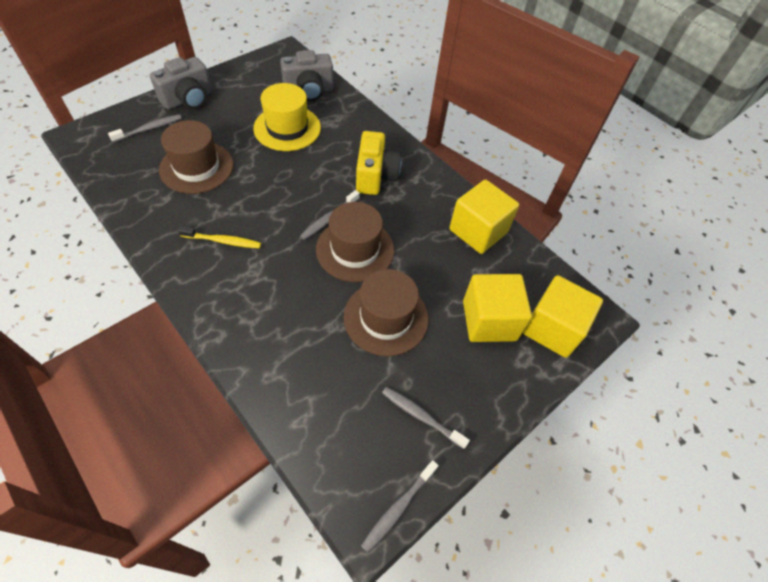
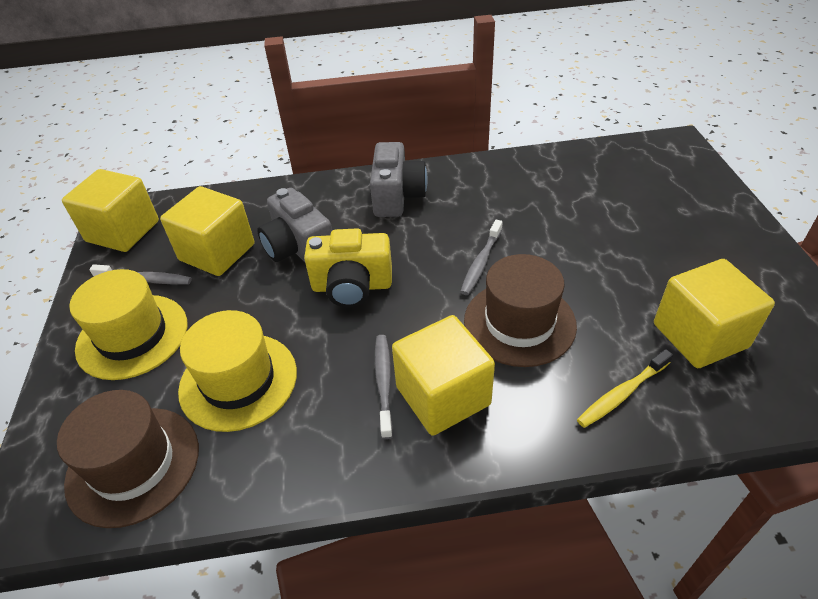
brown hat: [159,120,234,194] [316,202,394,282] [344,269,429,356] = 3 -> [57,390,199,528] [464,254,577,367] = 2
grey toothbrush: [108,114,182,142] [300,190,360,240] [361,460,439,553] [382,387,470,449] = 4 -> [89,264,192,285] [375,335,393,439] [460,219,503,295] = 3
yellow cube: [449,180,519,254] [463,274,532,342] [523,275,603,358] = 3 -> [62,169,159,252] [160,186,254,276] [392,315,495,435] [654,259,775,368] = 4
yellow hat: [253,83,321,151] = 1 -> [69,269,187,380] [178,310,297,432] = 2

